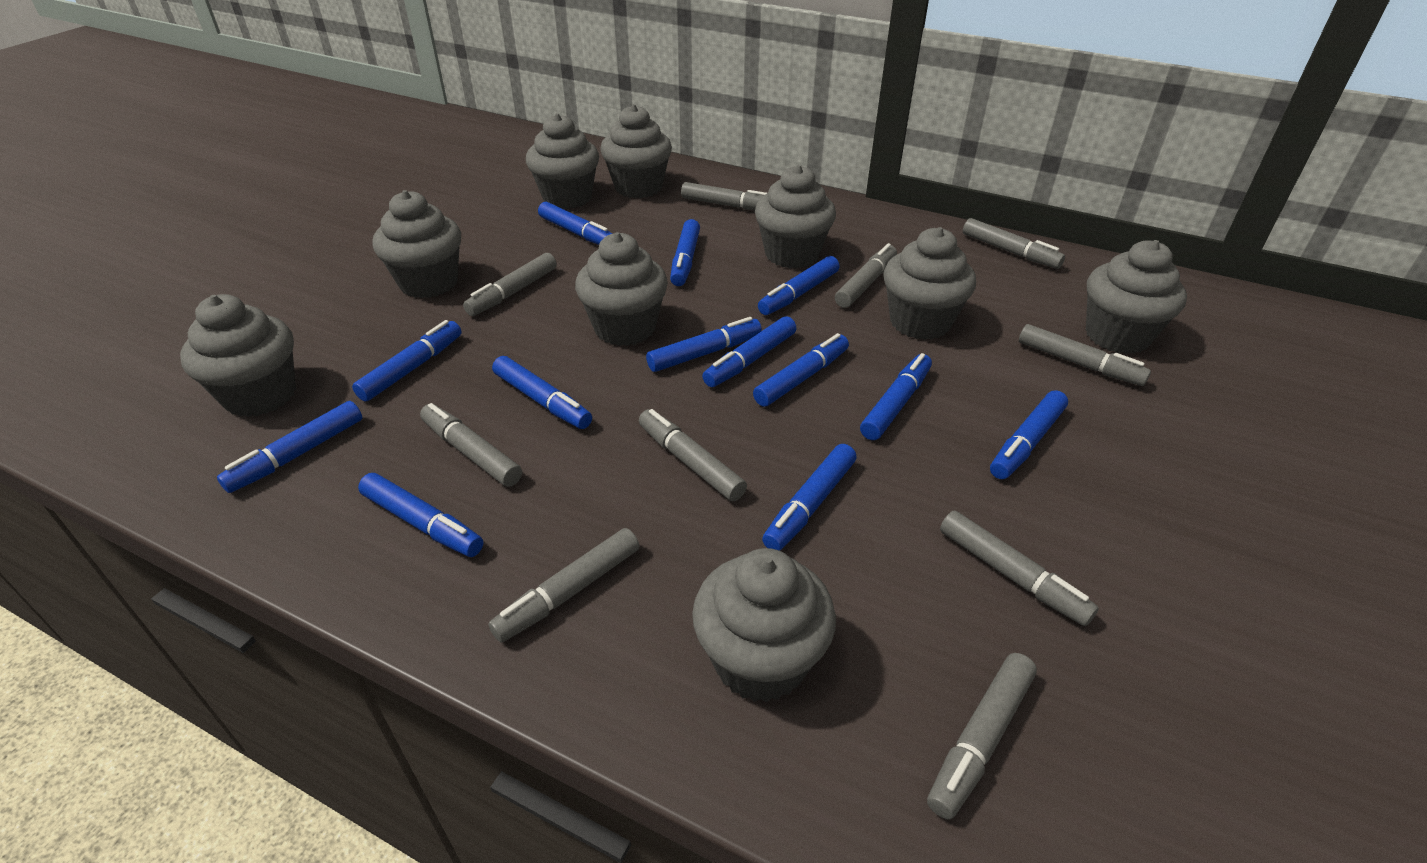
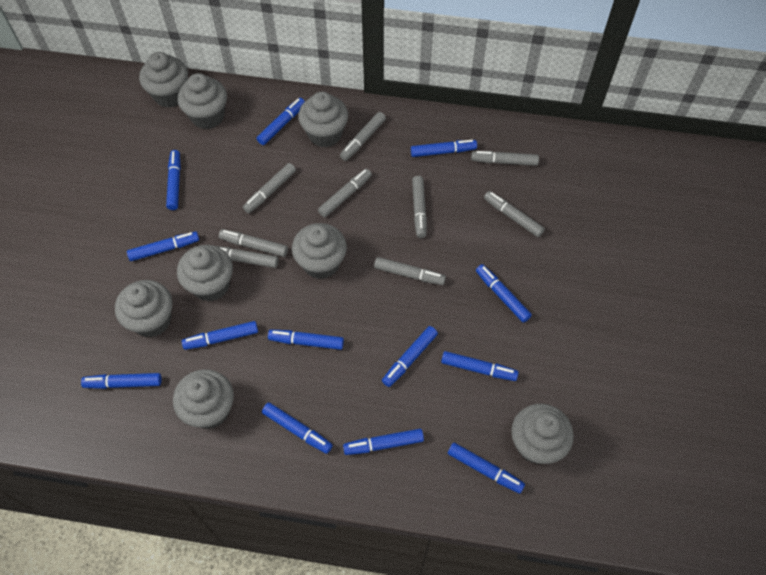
grey cupcake: [180,294,296,417] [373,190,461,298] [526,113,599,209] [575,232,668,346] [600,104,672,198] [692,548,836,702] [755,165,836,268] [883,227,976,340] [1086,240,1187,354] = 9 -> [115,280,173,337] [139,52,188,108] [173,369,234,429] [177,245,233,302] [178,73,227,129] [292,223,347,279] [298,92,348,147] [511,404,574,464] = 8
grey marker: [420,403,522,487] [463,253,557,316] [488,528,640,643] [639,409,747,501] [681,182,767,210] [835,243,897,308] [927,653,1037,819] [940,511,1099,626] [963,218,1065,269] [1019,324,1151,386] = 10 -> [217,246,279,268] [219,229,288,257] [243,163,296,213] [318,169,372,217] [340,112,386,161] [374,257,446,285] [412,176,427,238] [471,151,539,166] [484,191,545,237] = 9

